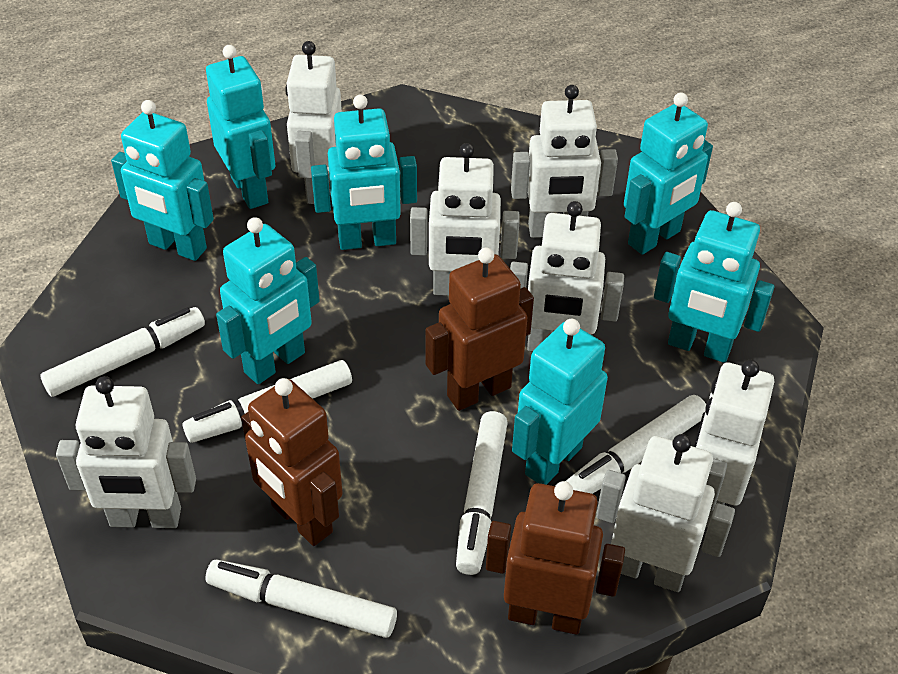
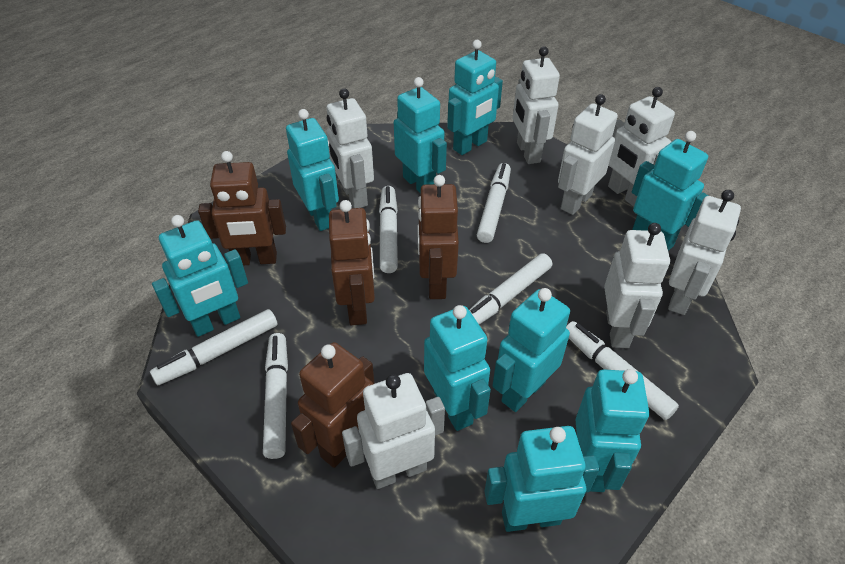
brown robot: [241,378,343,546] [426,247,534,411] [486,481,625,635] = 3 -> [198,151,286,265] [291,342,375,468] [329,200,375,325] [418,175,459,299] = 4
turquoise robot: [111,100,214,261] [206,45,276,209] [216,217,320,384] [311,95,417,250] [512,319,608,485] [624,93,713,255] [654,202,774,363] = 7 -> [152,215,248,337] [286,109,339,231] [394,77,447,193] [424,305,491,431] [447,40,503,155] [485,426,600,532] [492,288,570,412] [576,369,649,492] [632,131,709,251] = 9
white marker: [40,307,205,397] [183,360,352,443] [205,560,397,638] [456,411,508,575] [566,395,706,494] = 5 -> [150,309,278,385] [263,333,288,459] [379,186,398,273] [469,253,552,324] [477,163,511,243] [566,321,679,420] = 6

